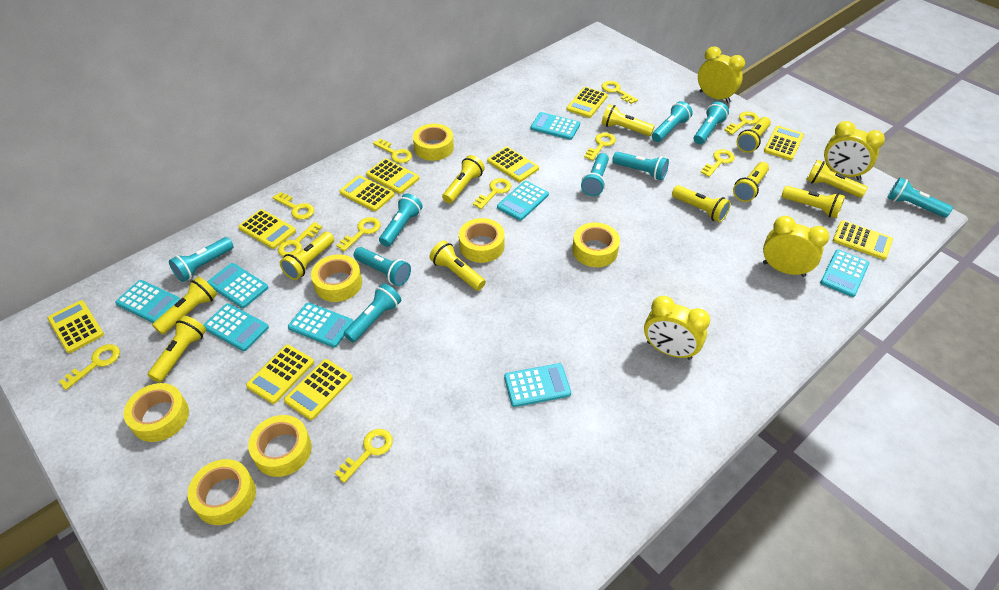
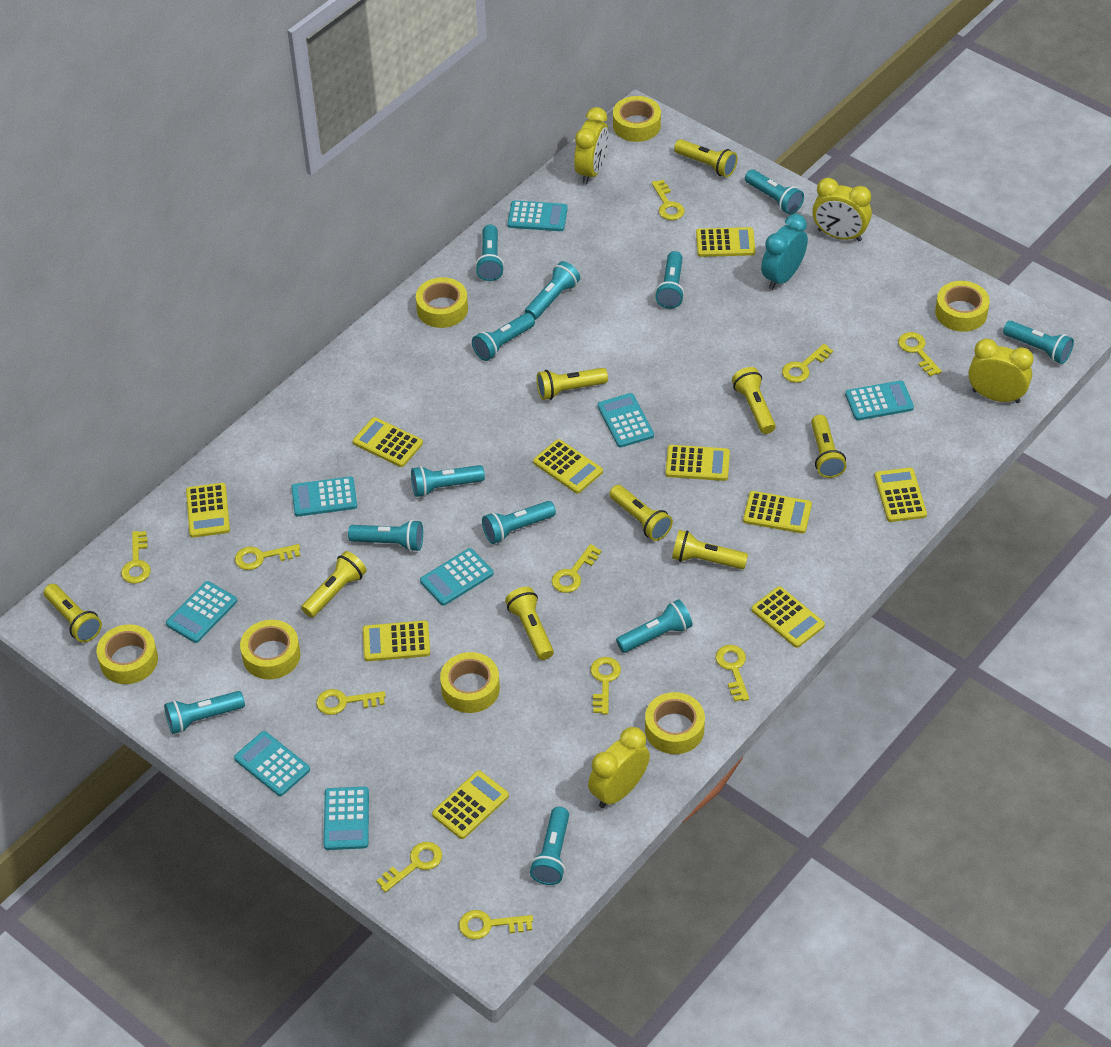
turquoise clock: none = 0 -> [761,214,808,290] = 1
turquoise flashlight: [169,237,234,282] [344,283,401,342] [354,247,411,286] [379,194,423,247] [581,153,609,196] [612,152,669,180] [652,101,693,142] [694,102,729,144] [887,177,953,218] = 9 -> [164,691,245,734] [348,520,423,552] [411,465,485,497] [472,313,535,361] [475,225,504,281] [482,501,556,544] [525,261,580,320] [530,807,569,885] [616,599,693,653] [655,251,685,309] [745,169,804,215] [1003,321,1074,364] = 12
yellow flashlight: [148,316,206,382] [152,276,217,335] [280,232,334,280] [430,240,486,291] [442,155,485,204] [602,104,655,136] [672,185,731,222] [733,162,769,202] [736,117,771,153] [781,186,845,218] [806,160,868,198] = 11 -> [44,584,102,643] [301,551,367,618] [505,587,554,660] [537,368,608,400] [609,485,673,541] [672,530,748,569] [674,139,738,177] [732,367,776,434] [811,415,846,478] = 9

